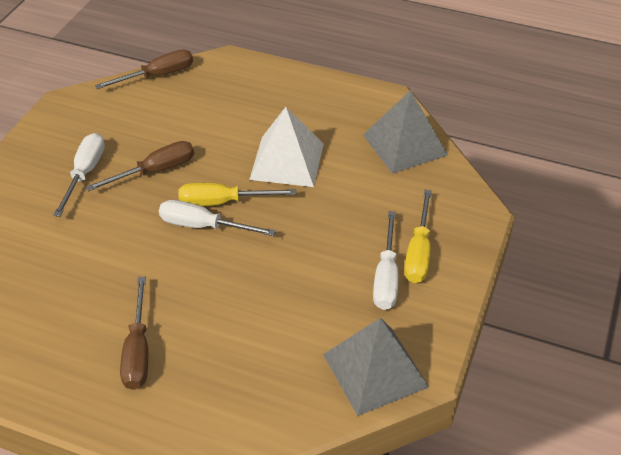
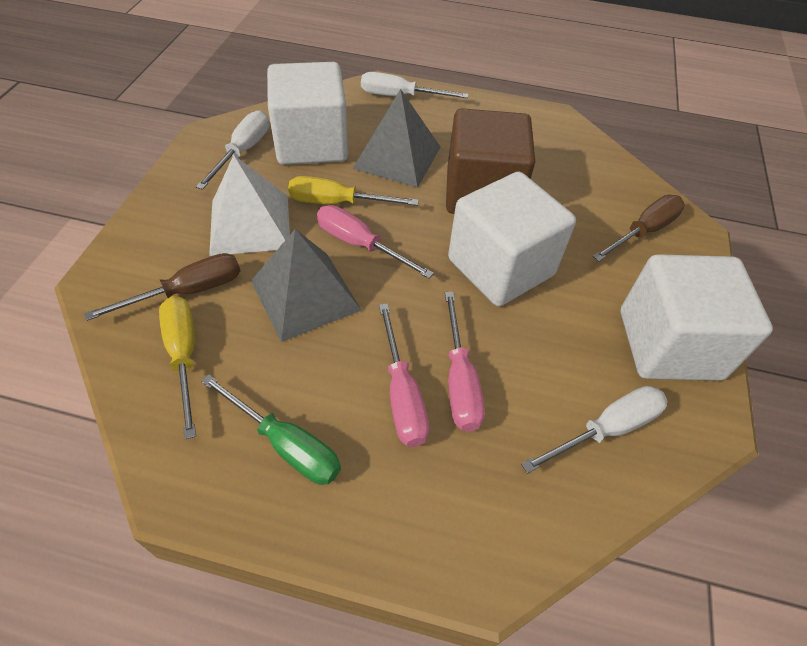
brown cube: none = 0 -> [446,108,535,214] = 1
brown screwdriver: [86,141,194,192] [95,49,193,89] [120,277,148,390] = 3 -> [84,253,240,321] [593,195,685,261] = 2
green screwdriver: none = 0 -> [201,374,341,485] = 1
pink screwdriver: none = 0 -> [317,205,434,279] [379,303,429,447] [445,292,485,432] = 3
white cube: none = 0 -> [267,62,348,165] [448,172,576,306] [621,254,773,381] = 3

